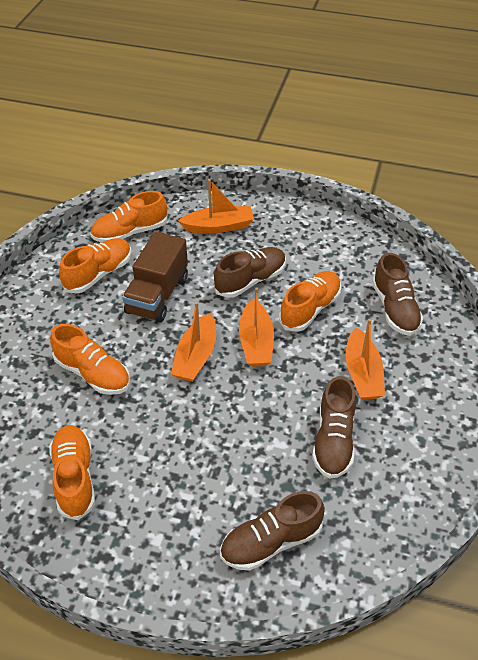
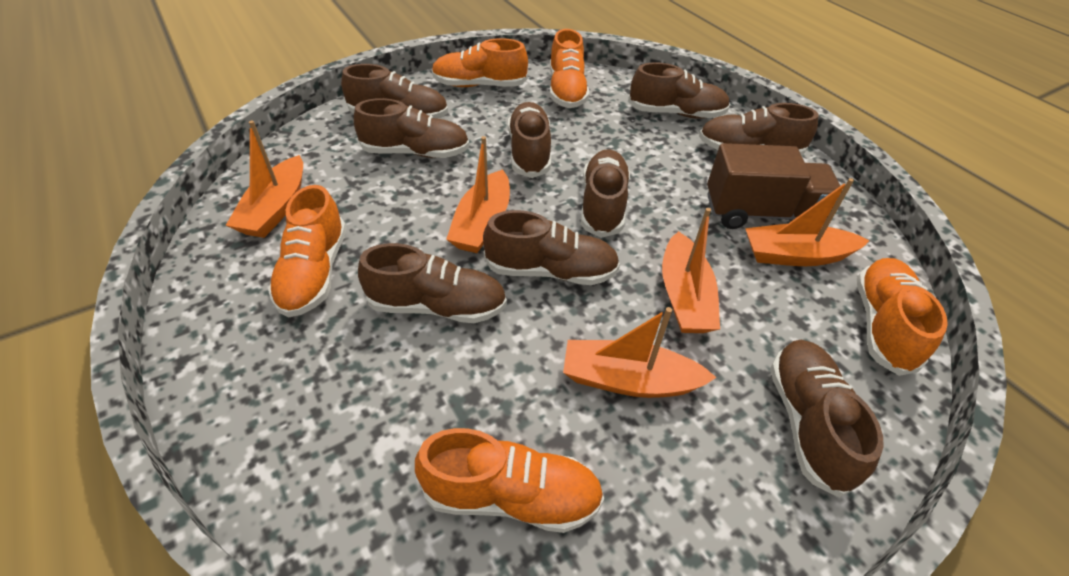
brown shoe: [214,247,286,298] [220,491,325,571] [312,376,356,479] [372,253,423,336] = 4 -> [341,64,448,119] [354,98,469,158] [358,243,507,323] [483,210,620,285] [508,102,551,178] [581,149,630,238] [628,63,730,119] [699,103,818,156] [770,340,884,498] = 9
orange boat: [171,302,216,382] [178,179,254,233] [239,287,274,367] [346,319,385,400] = 4 -> [225,121,303,238] [446,136,510,253] [563,307,717,398] [662,208,720,333] [745,178,870,266] = 5

